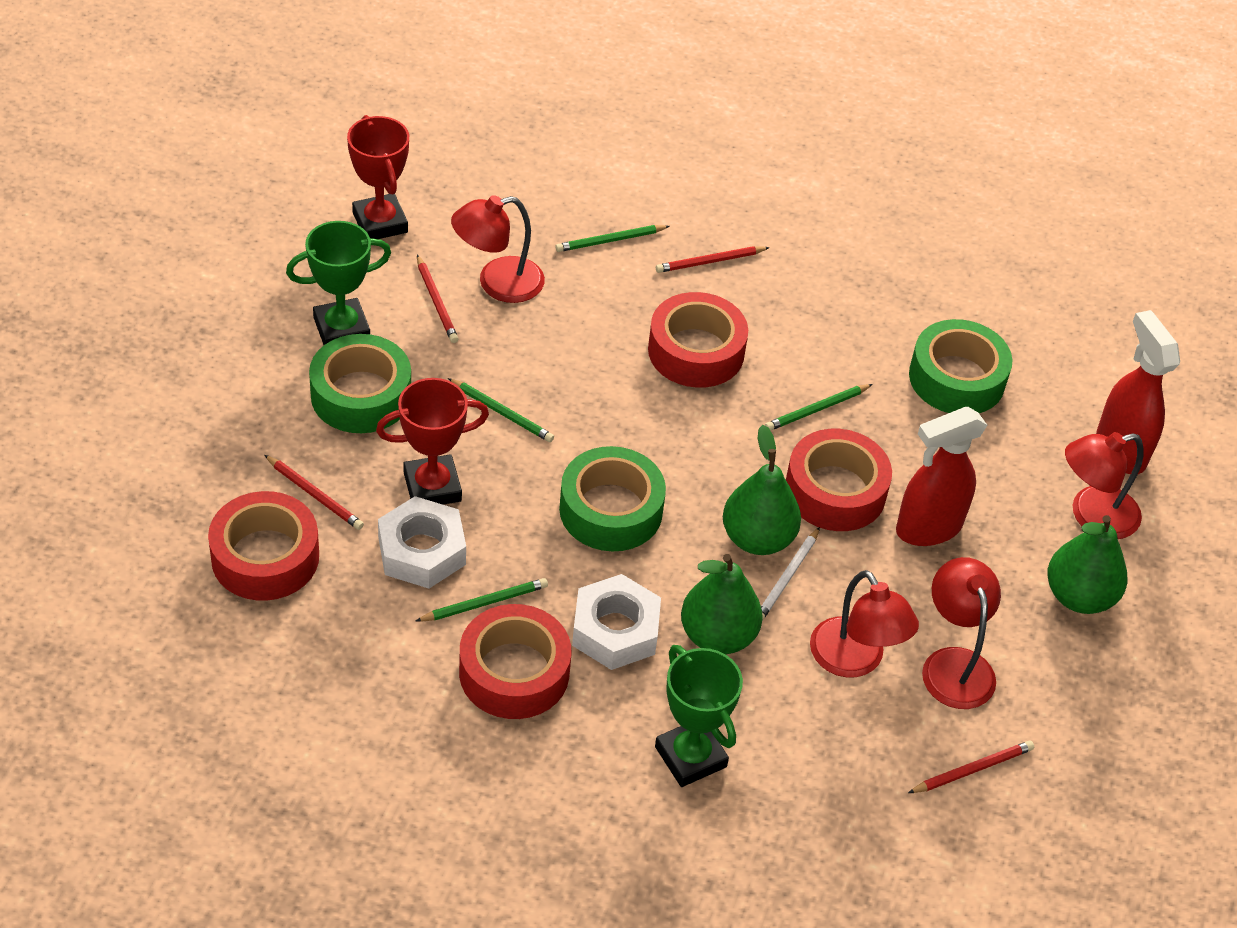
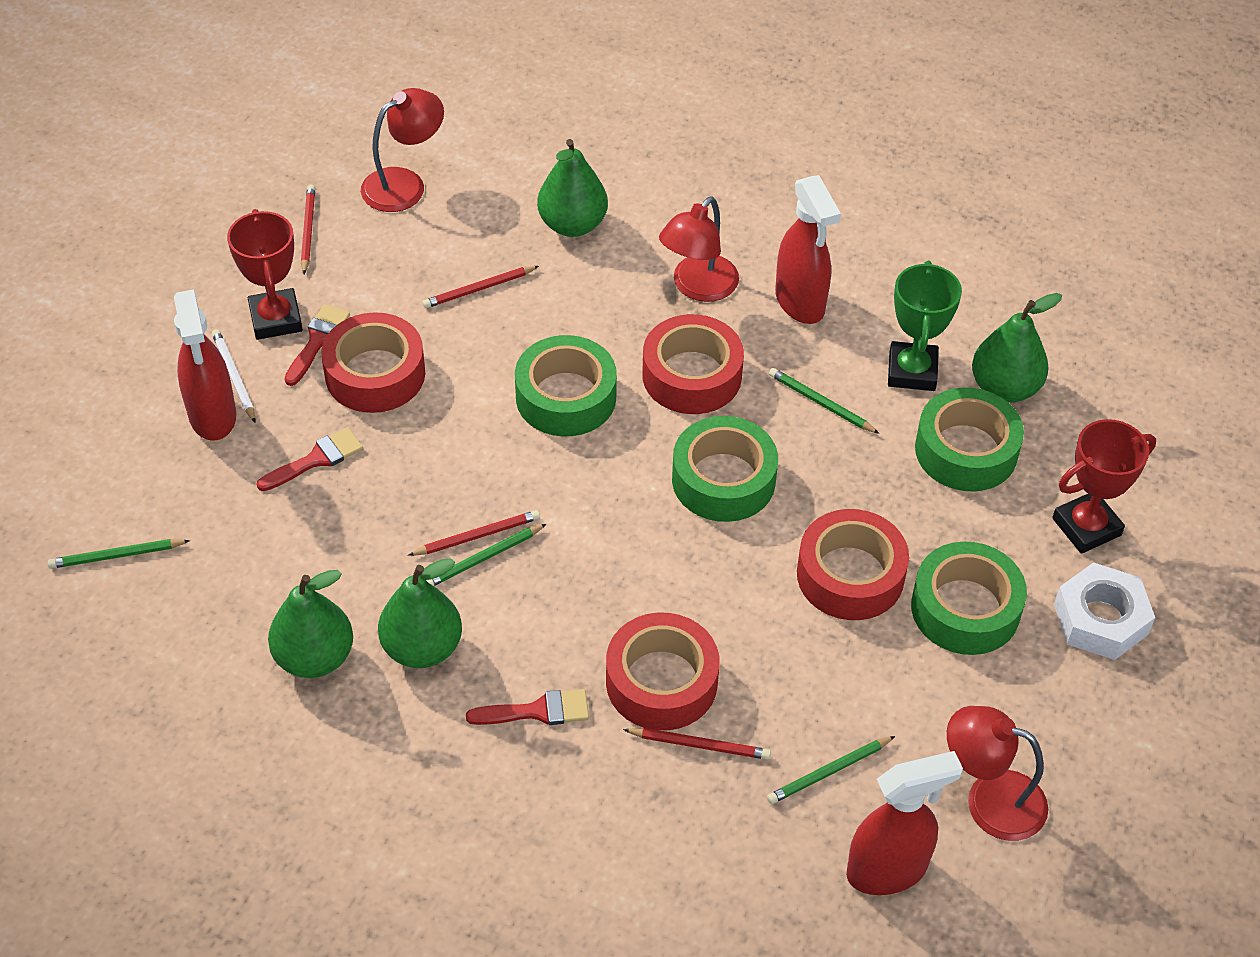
green pear: [681,554,763,654] [723,425,801,555] [1047,515,1128,614] = 3 -> [268,570,353,678] [378,558,462,668] [537,139,608,237] [972,293,1062,403] = 4
green tape: [309,334,411,433] [559,446,666,551] [909,319,1012,413] = 3 -> [515,335,617,436] [672,416,778,522] [911,541,1027,655] [915,387,1024,491] = 4
green trophy: [286,221,391,345] [655,645,743,787] = 2 -> [888,261,962,391] = 1
red brush: none = 0 -> [256,427,363,491] [284,304,350,386] [466,689,589,725] = 3
red lamp: [451,195,545,303] [810,570,919,678] [922,557,1001,709] [1065,432,1144,539] = 4 -> [361,88,444,212] [659,196,739,302] [947,706,1048,841] = 3
red spray bottle: [896,407,987,546] [1096,310,1180,474] = 2 -> [174,289,236,441] [775,175,841,324] [846,751,963,895] = 3
white nut: [378,496,466,589] [572,574,661,670] = 2 -> [1054,562,1155,660] = 1

